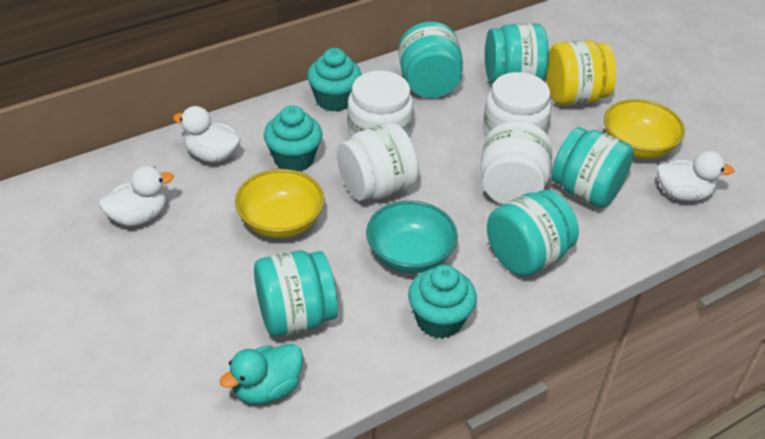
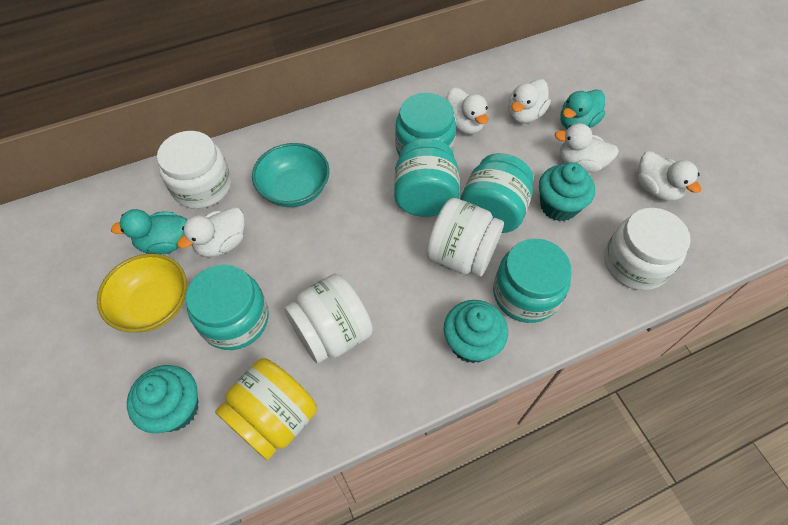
turquoise duck: [220,344,303,404] = 1 -> [111,209,187,254] [560,89,605,129] = 2
white duck: [99,166,174,226] [173,106,241,163] [657,151,735,201] = 3 -> [177,207,244,257] [446,87,488,134] [508,79,551,123] [554,123,619,172] [638,151,701,201] = 5
yellow bowl: [235,169,324,238] [604,99,685,159] = 2 -> [97,254,187,332] = 1

